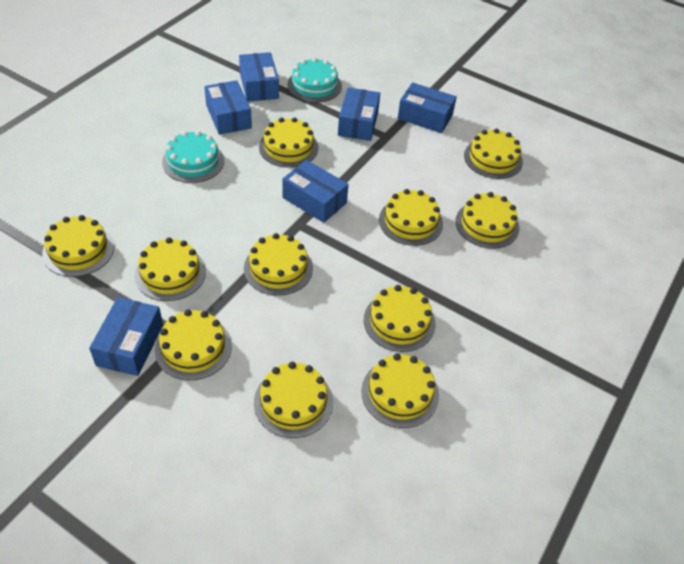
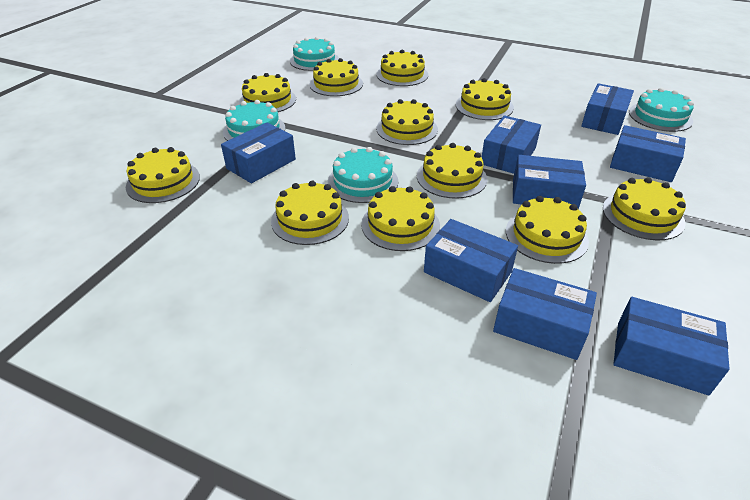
blue box: [89,297,163,376] [204,80,252,135] [239,52,279,102] [282,160,349,223] [338,87,380,141] [398,82,457,133] = 6 -> [221,122,296,183] [424,219,518,302] [482,115,541,174] [493,268,597,360] [513,155,586,209] [581,83,634,135] [610,125,686,182] [613,297,730,395] = 8
turquoise cake: [162,131,224,183] [287,57,342,102] = 2 -> [223,100,285,141] [290,37,339,71] [328,147,398,203] [629,88,694,132] = 4

